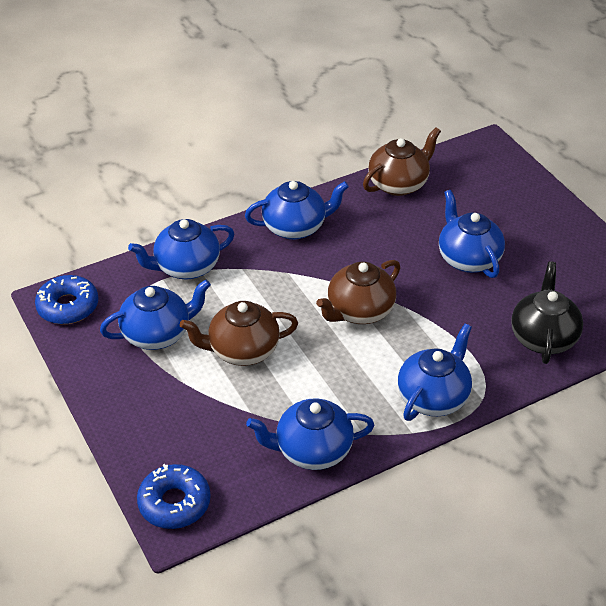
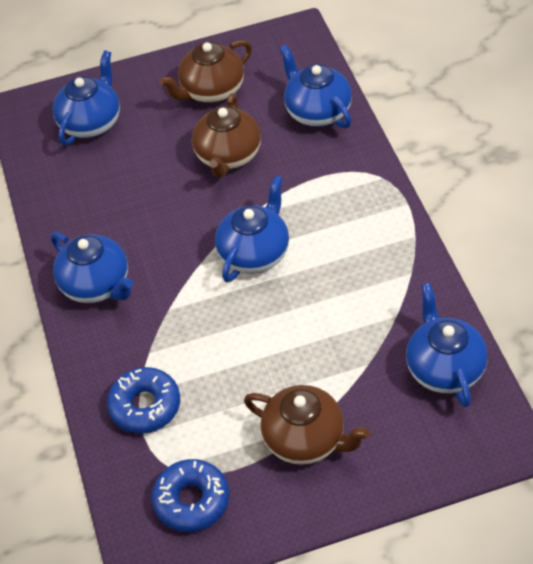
black teapot: [511,261,583,364] = 1 -> none = 0
blue teapot: [100,279,211,350] [128,219,234,279] [245,181,349,240] [246,399,374,470] [398,323,472,421] [439,190,505,278] = 6 -> [50,232,133,303] [52,50,120,146] [215,176,289,282] [279,44,352,128] [406,283,488,407] = 5

